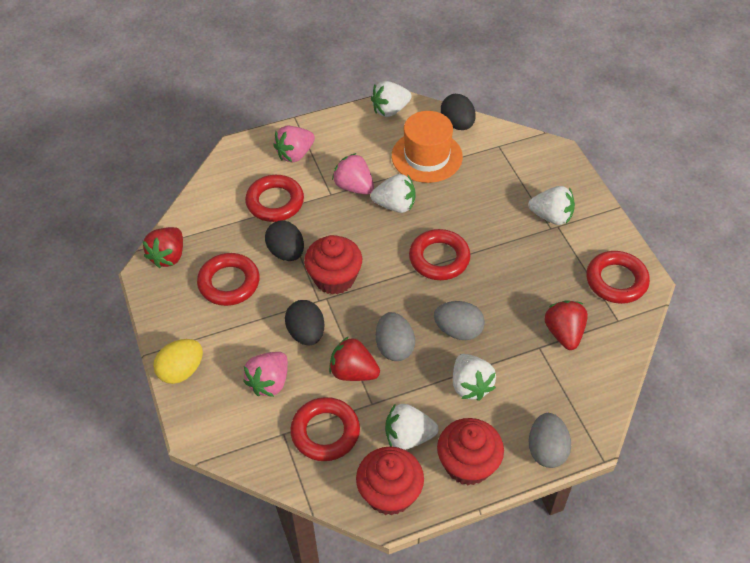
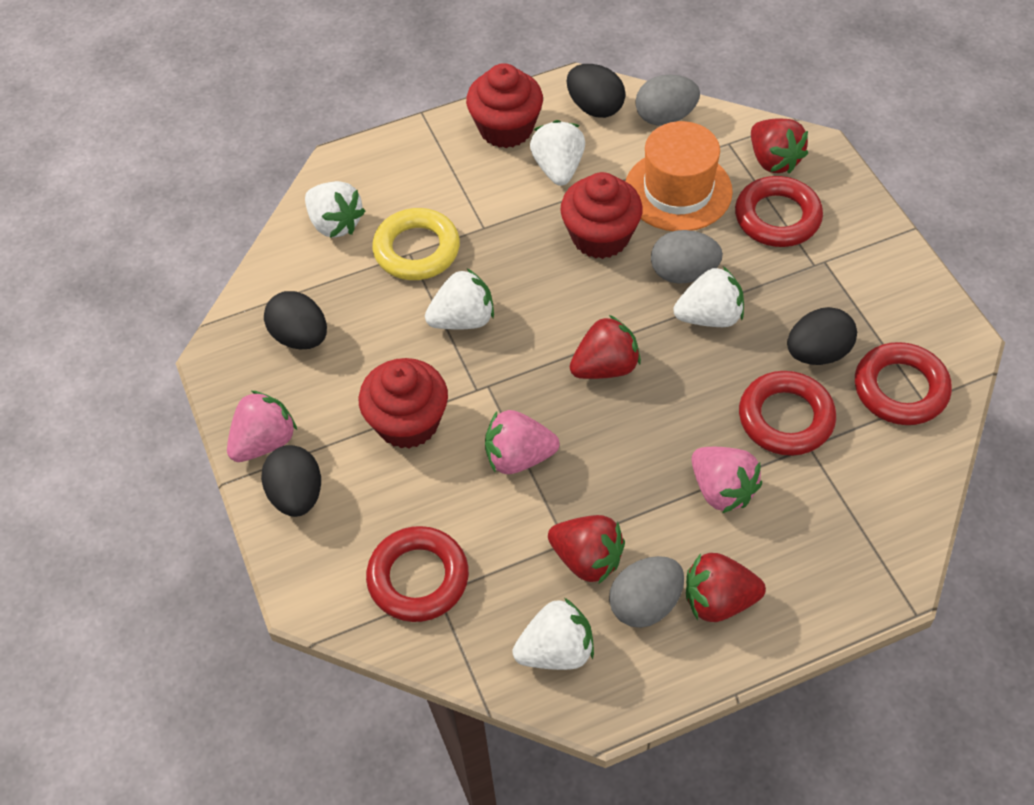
black egg: [265,220,304,261] [285,300,325,345] [441,94,476,130] = 3 -> [261,445,321,517] [264,291,327,349] [567,64,626,118] [787,307,857,365] = 4
red ring: [197,253,260,306] [245,175,304,222] [290,397,360,461] [409,229,471,280] [586,251,650,304] = 5 -> [366,526,469,622] [735,176,823,247] [739,371,836,456] [855,342,952,425] = 4
red strawberry: [143,227,183,268] [329,336,380,381] [545,300,588,350] = 3 -> [548,515,625,584] [569,315,641,379] [686,553,766,622] [751,118,808,174] = 4
yellow egg: [153,339,203,384] = 1 -> none = 0
yellow ring: none = 0 -> [372,208,460,280] = 1

